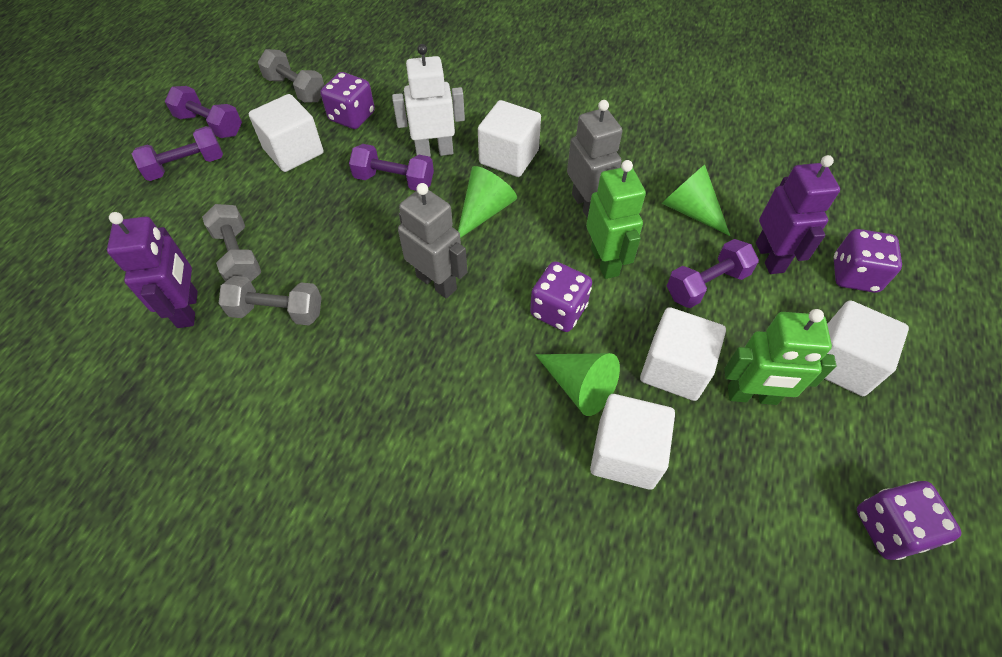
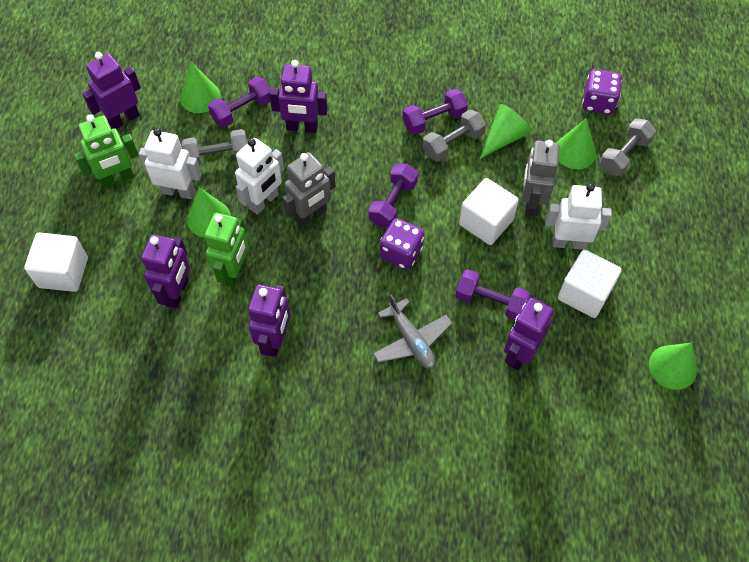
green cone: [458,166,517,238] [535,353,620,416] [662,165,730,236] = 3 -> [180,62,220,113] [187,187,231,237] [480,104,532,159] [557,118,596,169] [649,343,697,390] = 5
grey plane: none = 0 -> [373,294,452,369] = 1
purple dice: [321,72,375,129] [530,261,592,332] [834,229,902,293] [857,481,961,560] = 4 -> [380,218,424,270] [582,69,622,114] = 2
purple robot: [107,212,198,328] [756,155,840,274] = 2 -> [82,52,141,129] [141,234,190,308] [248,285,290,357] [269,60,328,133] [504,298,554,371] = 5
white cube: [249,94,323,172] [478,100,541,177] [590,394,675,490] [640,307,726,401] [825,300,909,396] = 5 -> [24,233,88,292] [459,178,519,245] [558,250,622,318] = 3
white robot: [392,44,465,157] = 1 -> [139,128,201,199] [235,138,284,214] [545,183,612,250] = 3

